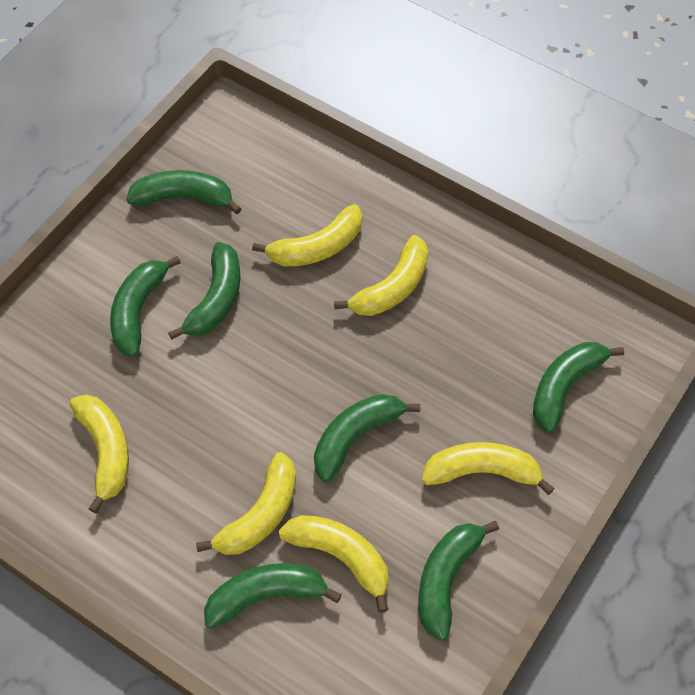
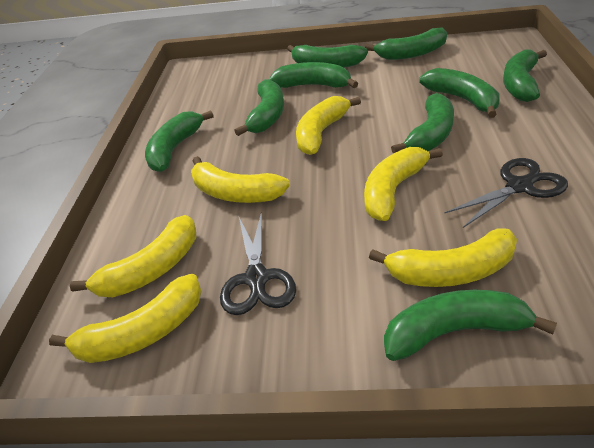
black scissors: none = 0 -> [220,211,296,315] [445,158,568,228] = 2
green banana: [110,256,181,357] [126,170,242,214] [168,242,240,340] [204,563,342,629] [314,394,420,482] [418,521,499,641] [533,342,624,433] = 7 -> [145,110,214,172] [234,79,284,136] [269,62,358,88] [287,45,368,68] [365,27,447,60] [384,290,557,361] [391,93,454,153] [419,68,500,118] [503,49,547,102] = 9

